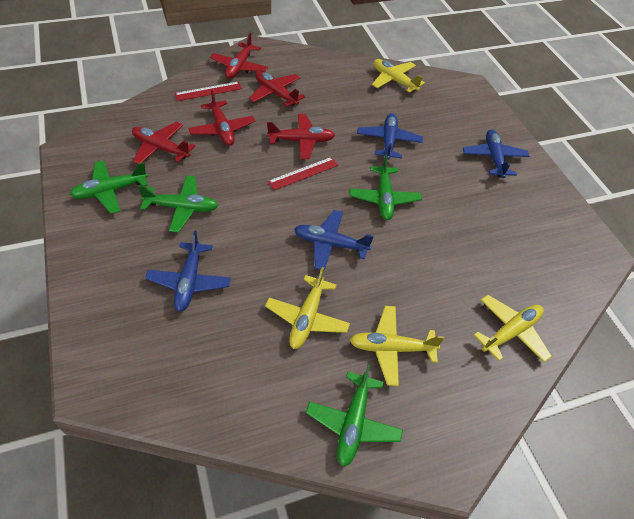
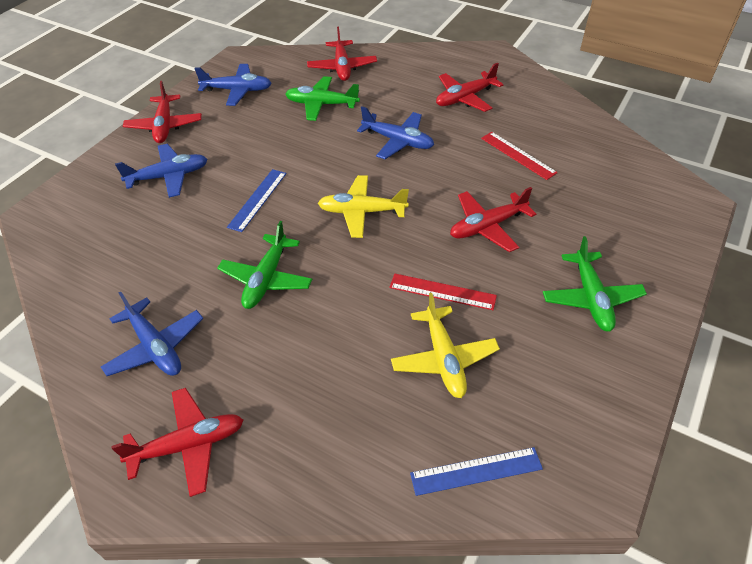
blue ruler: none = 0 -> [227,169,287,232] [410,447,543,496] = 2
green plane: [70,160,148,214] [138,175,219,233] [306,365,403,467] [349,154,422,220] = 4 -> [217,221,313,309] [285,76,360,121] [543,236,647,331] = 3
yellow plane: [265,267,350,349] [350,306,445,386] [372,59,425,93] [474,295,552,363] = 4 -> [318,175,409,238] [391,293,500,398] = 2

